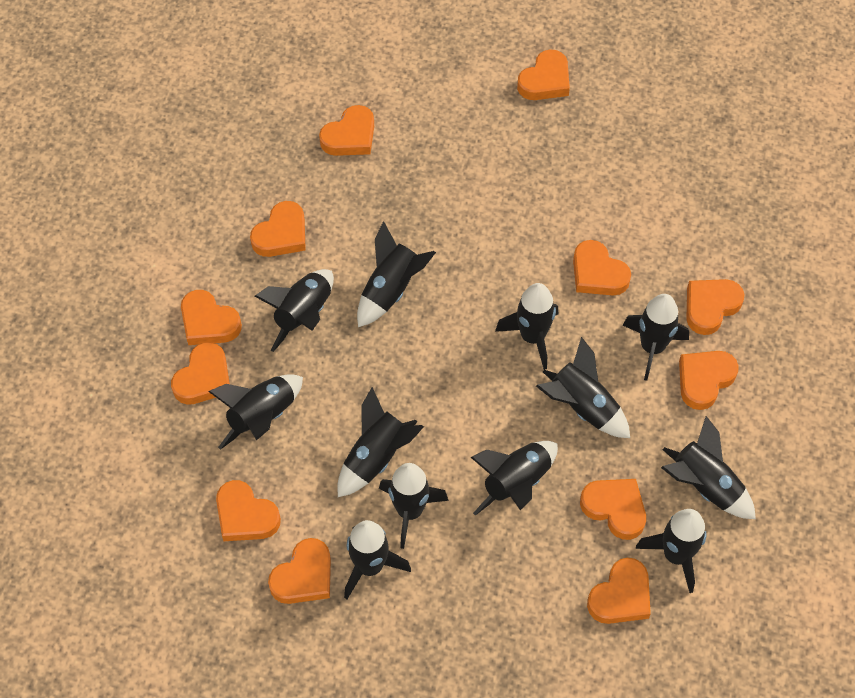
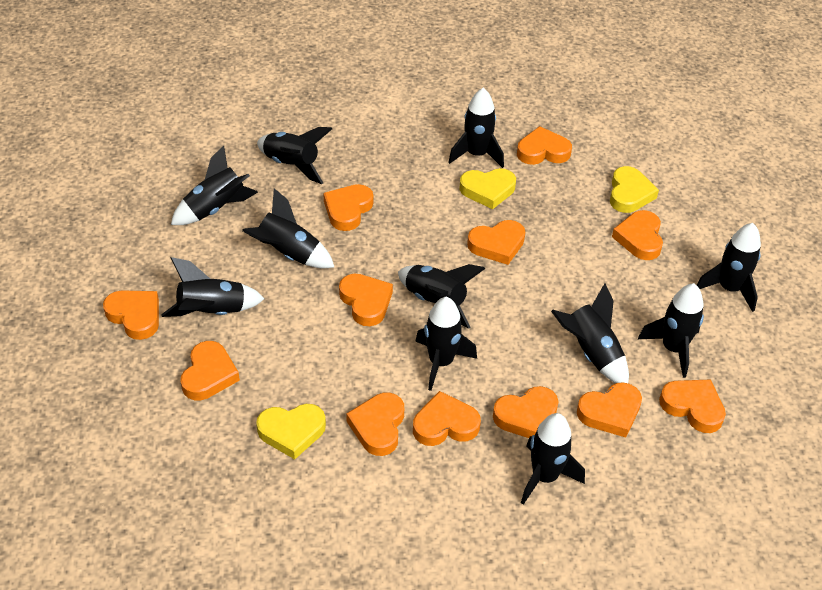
black rocket: [208,374,303,450] [255,269,334,352] [337,387,424,497] [344,520,411,599] [357,221,436,327] [379,463,449,549] [471,441,558,516] [495,283,558,370] [536,337,630,438] [623,294,689,381] [636,509,707,593] [661,416,756,519] = 12 -> [161,257,265,317] [171,146,258,225] [242,188,334,268] [257,127,332,184] [398,264,485,329] [415,297,477,391] [448,88,504,168] [521,413,585,505] [551,283,629,383] [638,283,704,378] [697,223,761,312] = 11
yellow heart: none = 0 -> [256,404,326,459] [459,168,516,209] [610,166,659,213] = 3

